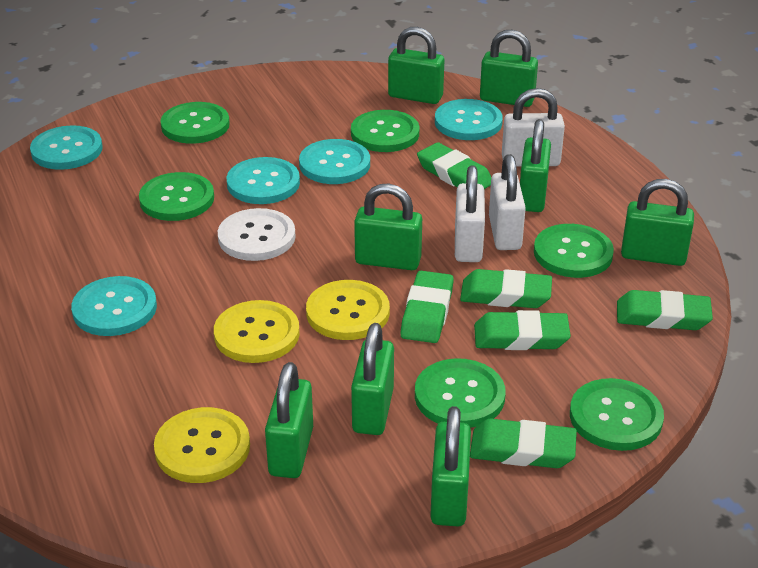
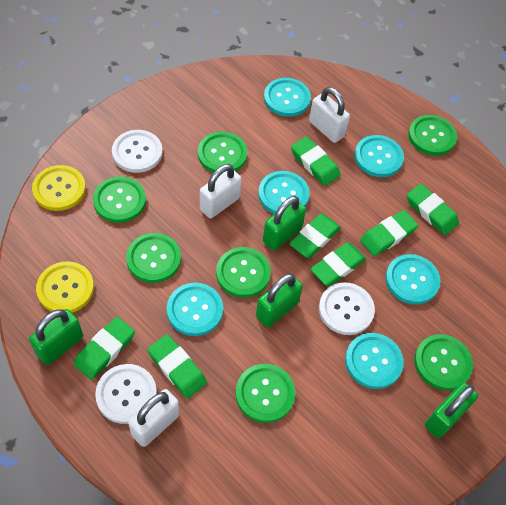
green button: [139,172,214,221] [160,102,230,144] [351,110,419,152] [415,358,506,428] [534,224,614,278] [570,378,664,451] = 6 -> [93,177,146,223] [126,233,181,283] [198,132,248,173] [216,247,271,298] [236,364,295,423] [408,115,457,156] [414,334,473,390] = 7
green eraser: [400,271,454,343] [417,142,492,189] [460,269,552,308] [470,419,577,468] [474,310,571,350] [617,290,713,330] = 6 -> [74,317,135,380] [148,334,207,398] [289,214,341,258] [291,137,340,186] [310,243,366,286] [360,210,418,256] [407,184,459,235] = 7
green padlock: [265,362,313,478] [351,323,394,435] [354,184,422,270] [388,27,444,104] [430,406,471,526] [480,30,538,107] [520,119,551,212] [621,179,694,266] = 8 -> [29,309,83,365] [256,273,303,327] [263,196,306,251] [425,382,478,438] = 4
turquoise button: [30,125,102,170] [71,276,157,336] [227,157,300,204] [299,139,370,184] [435,99,503,140] = 5 -> [167,283,223,336] [258,171,310,214] [264,78,311,117] [345,333,404,389] [354,135,404,177] [385,254,441,305] = 6
white button: [218,208,296,261] = 1 -> [95,364,157,424] [112,130,163,173] [319,282,375,335] = 3
yellow button: [154,407,250,483] [214,300,300,363] [306,280,390,340] = 3 -> [32,165,86,211] [36,261,94,313] = 2

